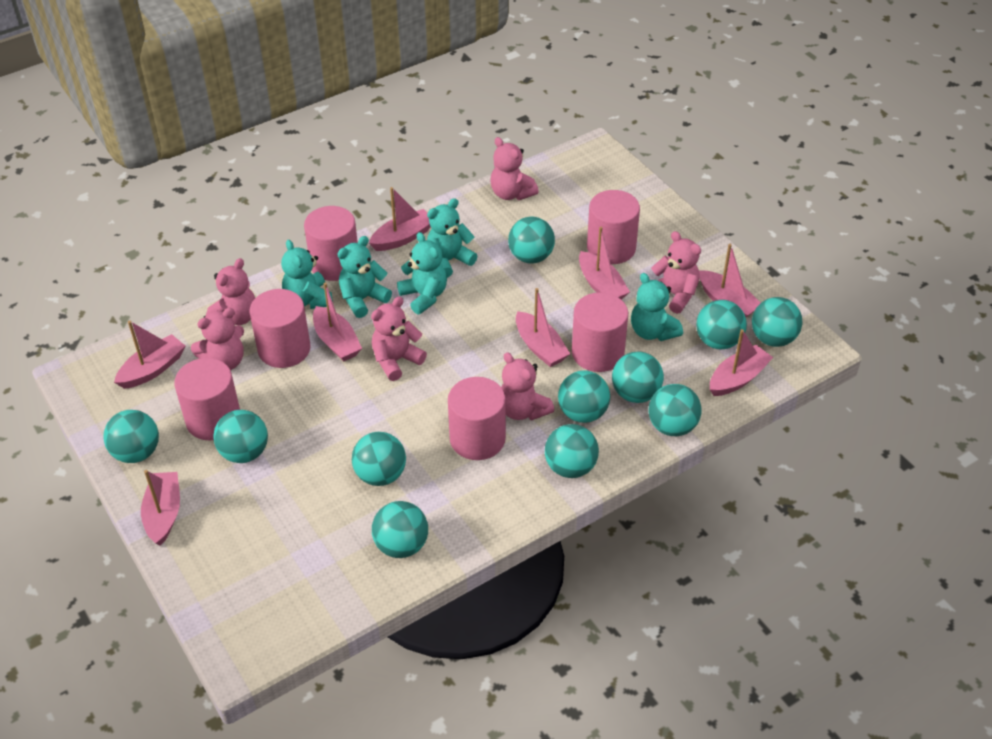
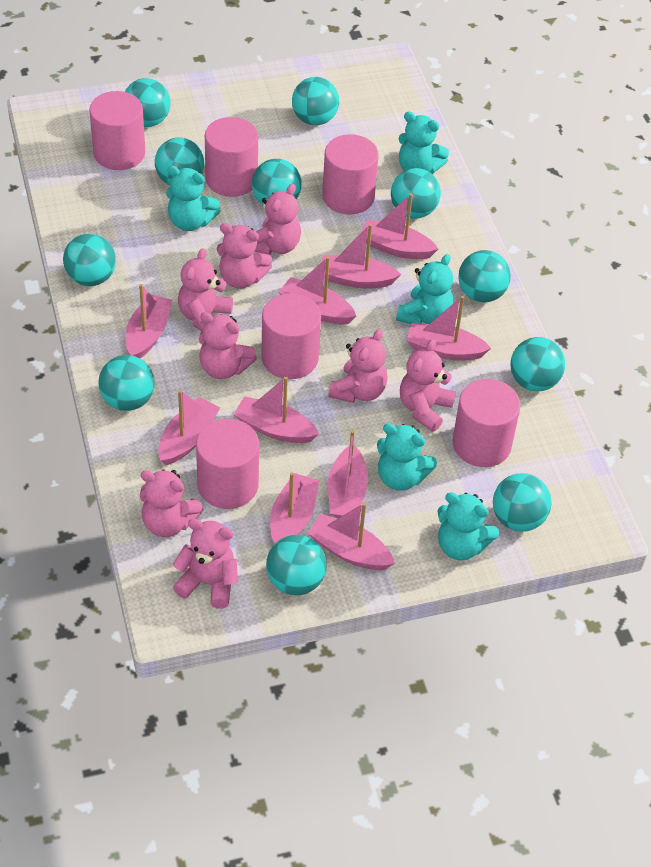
pink boat: [114,321,185,389] [141,470,180,546] [313,283,362,362] [369,187,431,251] [516,288,570,367] [579,227,630,300] [699,244,761,317] [710,329,773,396] = 8 -> [126,284,172,358] [158,390,221,465] [233,377,319,443] [270,472,319,543] [279,256,356,325] [307,503,395,570] [321,224,401,289] [328,430,368,518] [359,193,438,259] [407,296,491,360] = 10
pink teddy bear: [191,308,244,370] [206,258,255,325] [371,297,427,381] [490,137,539,200] [501,352,554,420] [651,231,701,314] = 6 -> [140,469,204,537] [173,518,238,609] [178,248,233,331] [199,312,257,379] [217,223,272,289] [255,184,301,255] [328,329,387,403] [400,340,456,432] = 8

